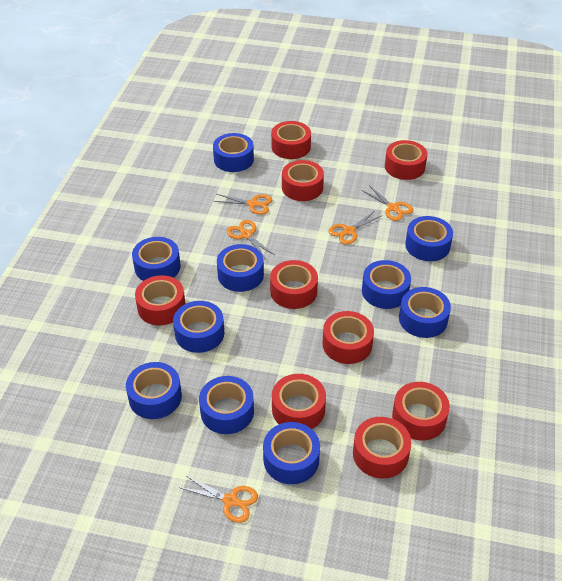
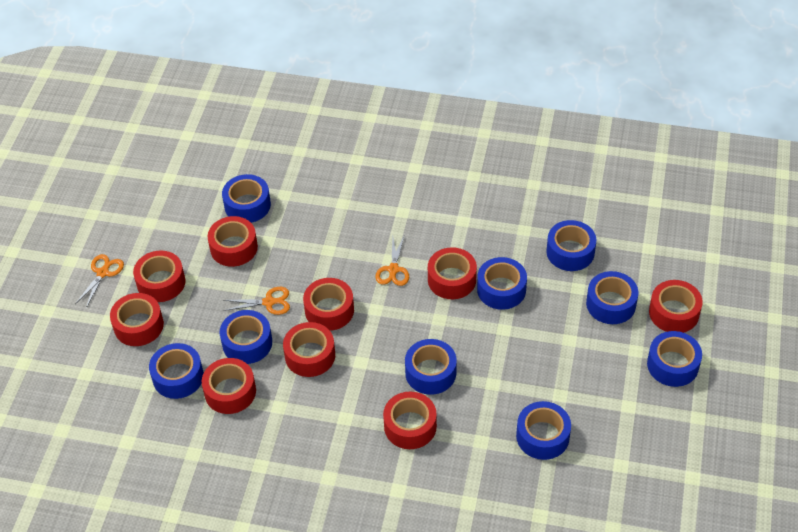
blue tape: [126,362,182,419] [132,237,180,281] [173,301,224,353] [199,376,254,434] [213,133,254,172] [217,244,264,292] [263,422,320,484] [362,260,411,309] [399,287,451,338] [405,216,453,261] = 10 -> [149,343,204,399] [220,310,272,364] [222,174,271,223] [405,339,457,395] [477,257,527,310] [516,401,571,460] [546,220,596,271] [586,271,638,324] [647,331,702,387] = 9
orange scissors: [181,475,258,523] [213,194,272,215] [227,220,275,259] [328,211,383,245] [361,185,413,221] = 5 -> [75,254,124,308] [223,287,290,315] [375,234,409,286] = 3

